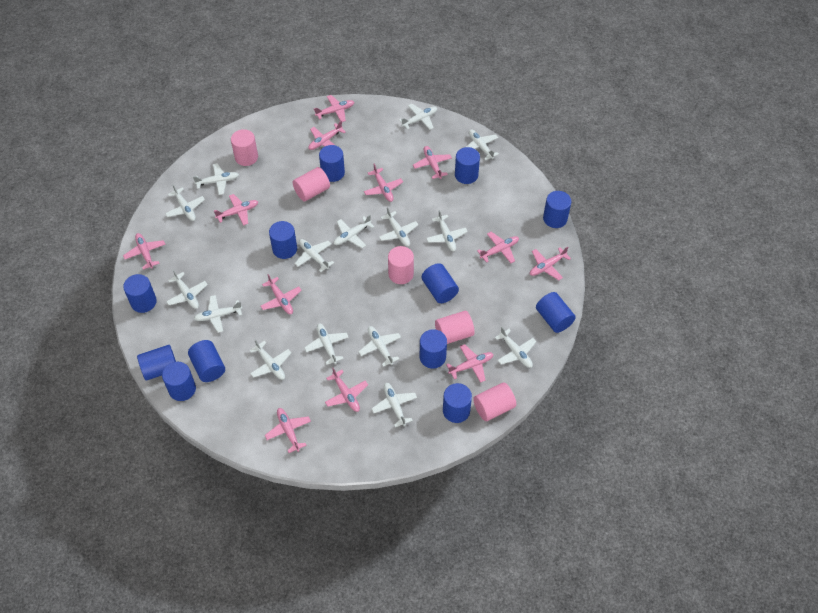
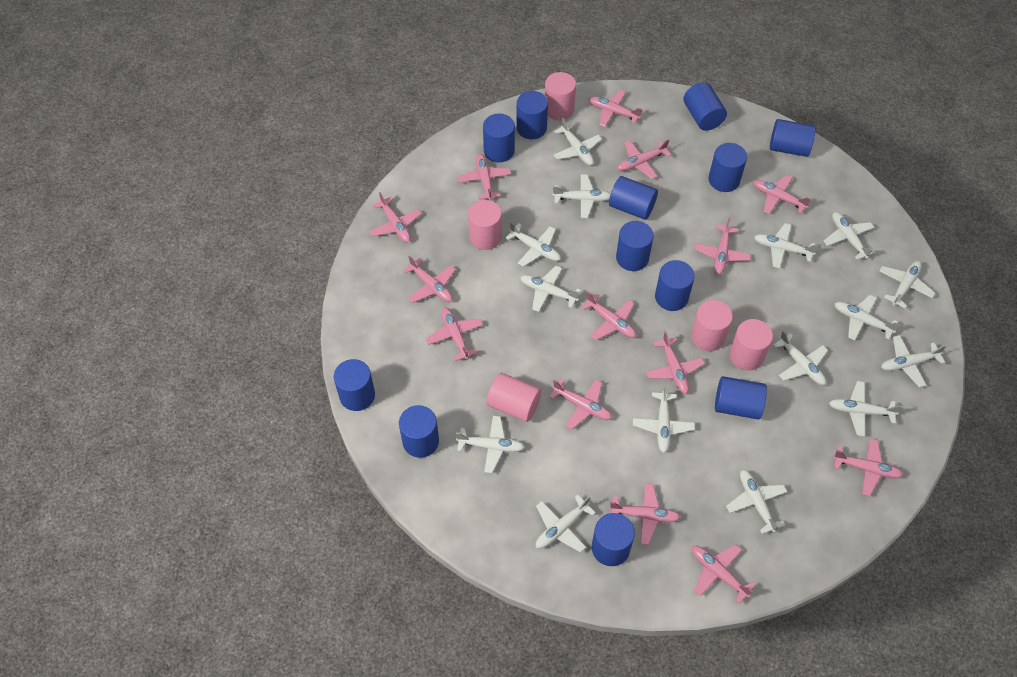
pink plane: [123,233,166,270] [214,194,258,226] [261,274,302,314] [265,408,311,453] [308,121,346,150] [314,95,354,122] [325,368,368,412] [364,164,403,202] [413,146,452,179] [446,344,493,383] [477,232,519,263] [530,247,571,280] = 12 -> [369,192,422,242] [403,255,456,302] [426,307,483,361] [458,154,512,200] [549,378,612,429] [581,292,636,340] [589,90,643,127] [609,483,681,545] [617,139,671,179] [646,331,705,394] [691,544,755,604] [694,218,751,275] [753,175,811,214] [833,438,903,496] = 14

